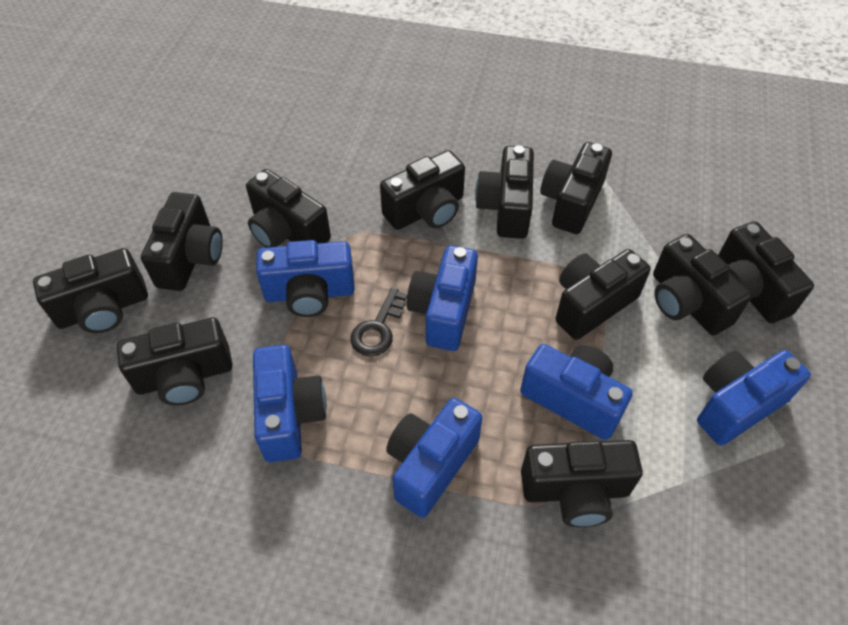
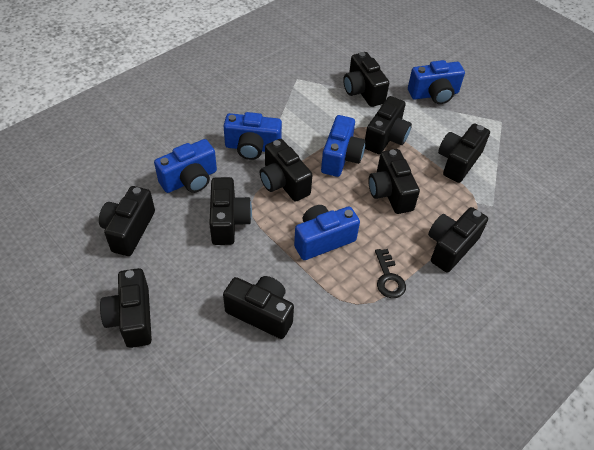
black camera: [33,248,148,333] [117,318,233,405] [141,192,223,291] [246,169,331,248] [380,150,465,230] [475,145,534,239] [521,440,643,527] [540,142,612,234] [556,249,651,340] [653,234,752,335] [718,221,814,323] = 11 -> [99,186,155,256] [100,268,152,348] [209,177,252,245] [223,276,294,339] [260,139,312,202] [343,52,389,107] [365,96,412,154] [368,149,420,214] [428,207,488,273] [438,123,490,183] = 10
blue camera: [253,345,327,462] [256,240,355,317] [386,398,483,518] [407,245,478,351] [520,344,633,440] [697,350,811,446] = 6 -> [154,139,217,193] [224,112,282,160] [294,205,360,260] [321,115,366,177] [408,60,465,104] = 5

